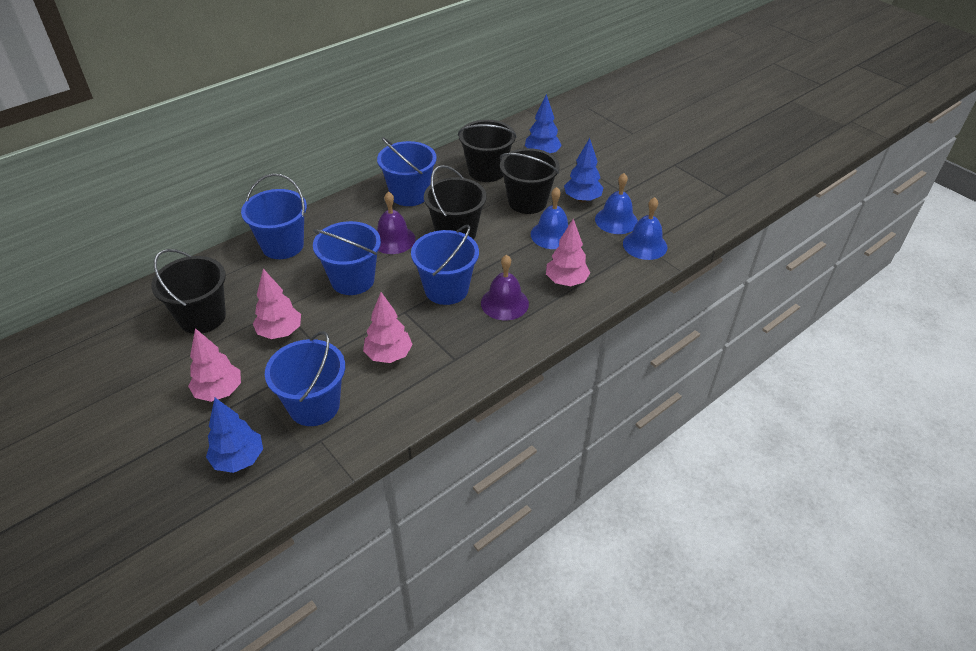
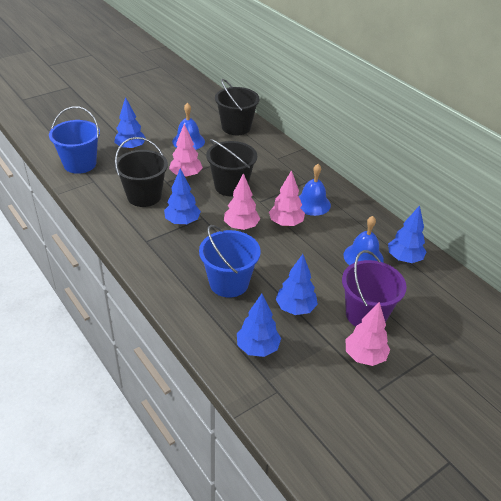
black bucket: [151,249,226,334] [424,165,487,240] [458,120,517,182] [500,148,560,214] = 4 -> [115,137,168,207] [206,139,257,197] [215,79,260,135] = 3
blue bucket: [241,174,307,259] [265,331,345,426] [313,221,381,295] [377,137,437,206] [411,225,479,305] = 5 -> [49,106,100,174] [199,225,261,298] = 2
blue tree: [206,398,263,473] [525,94,562,153] [564,138,603,202] = 3 -> [114,97,146,150] [164,168,201,225] [237,294,281,357] [276,254,318,315] [388,205,426,263] = 5
purple bell: [377,191,416,254] [481,254,529,320] = 2 -> none = 0
purple bucket: none = 0 -> [342,250,407,327] = 1

